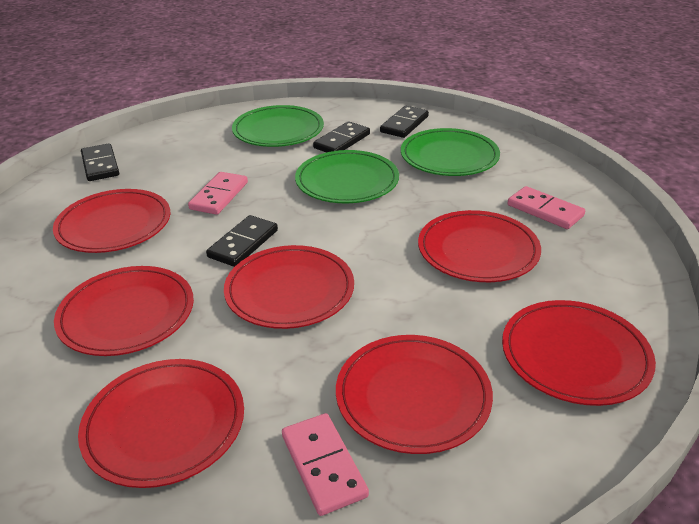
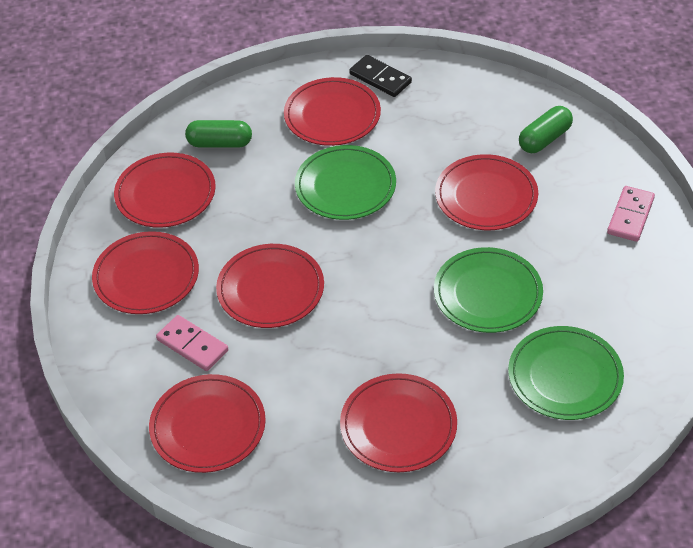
black domino: [81,143,119,181] [206,215,278,267] [313,121,370,152] [380,106,429,138] = 4 -> [349,55,412,97] = 1
green capsule: none = 0 -> [185,120,252,148] [519,106,573,153] = 2
pink domino: [188,172,248,215] [282,413,369,516] [508,186,585,229] = 3 -> [156,315,229,371] [607,186,655,242] = 2

